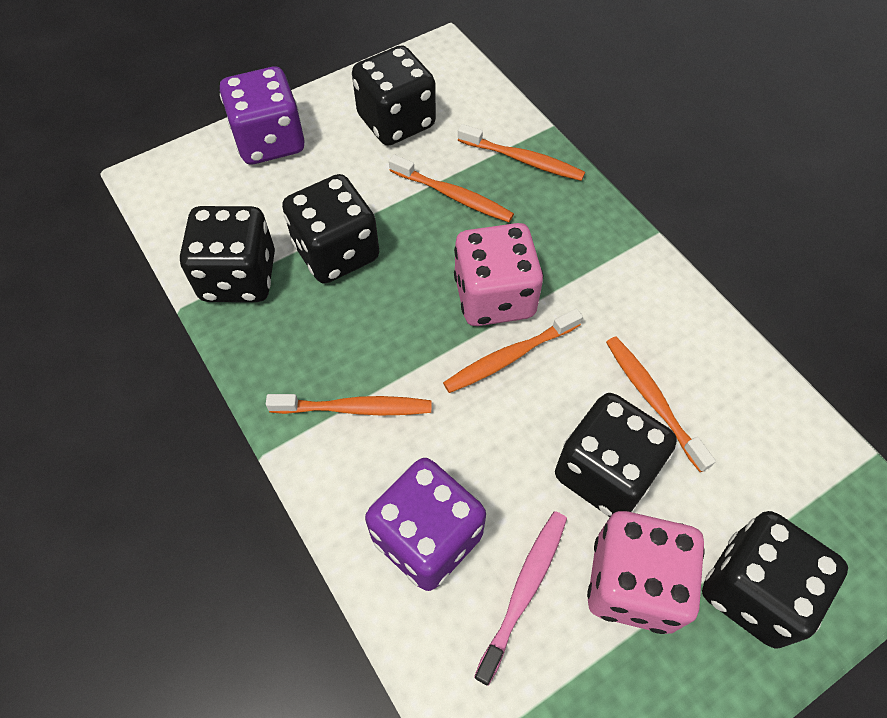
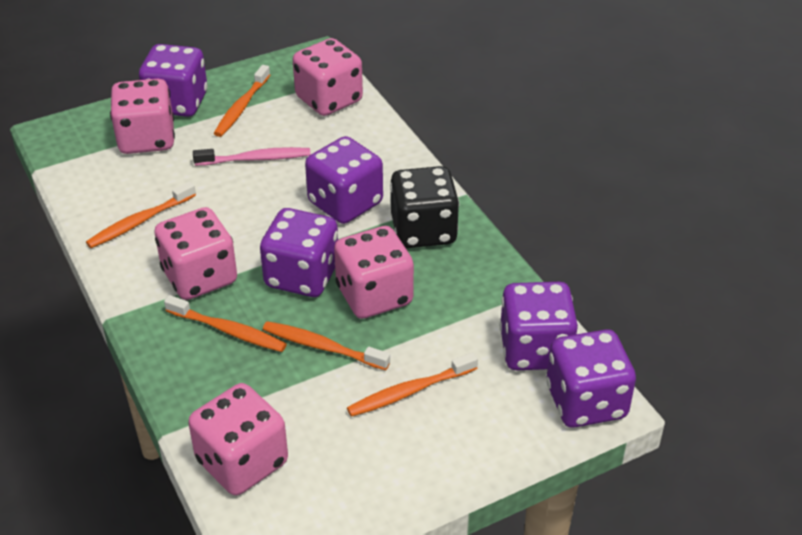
black dice: [180,206,275,302] [282,174,379,284] [352,45,436,146] [555,393,677,517] [702,511,848,648] = 5 -> [390,166,459,248] = 1
pink dice: [454,223,543,326] [587,511,705,634] = 2 -> [110,79,175,154] [154,207,237,300] [188,383,288,495] [293,38,363,116] [334,226,414,319] = 5
purple dice: [220,67,305,164] [365,458,486,591] = 2 -> [139,44,207,117] [260,208,338,297] [305,136,383,224] [500,282,578,370] [546,329,636,428] = 5

